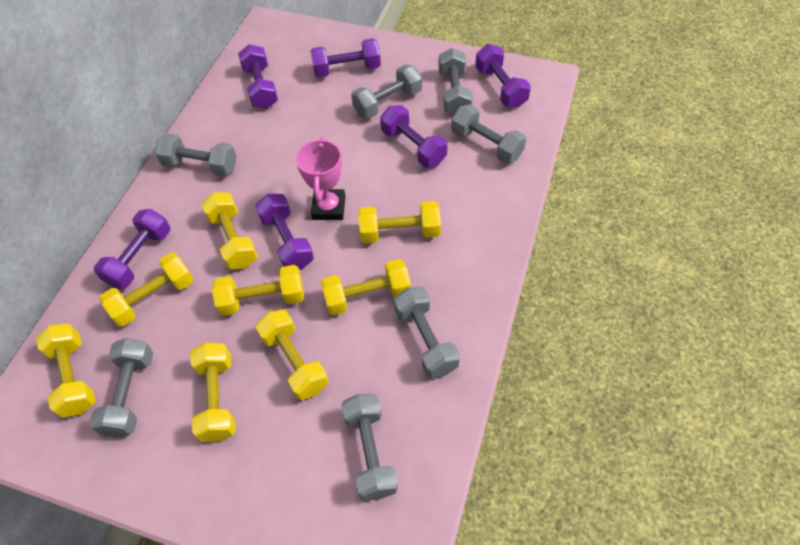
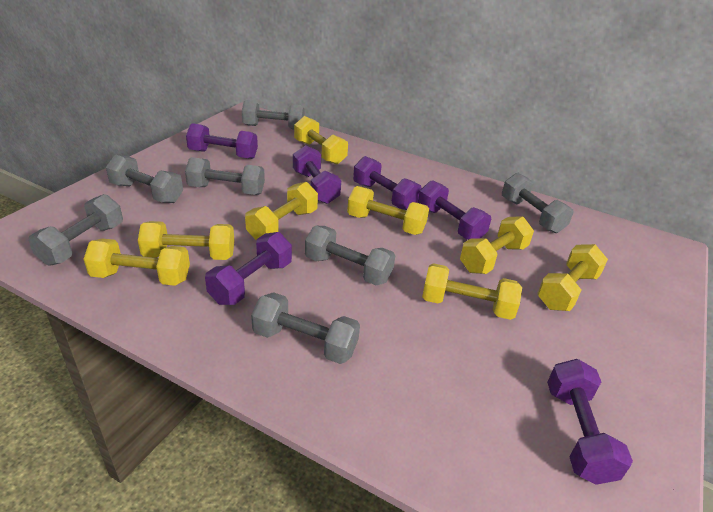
pink trophy: [296,137,345,220] = 1 -> none = 0

